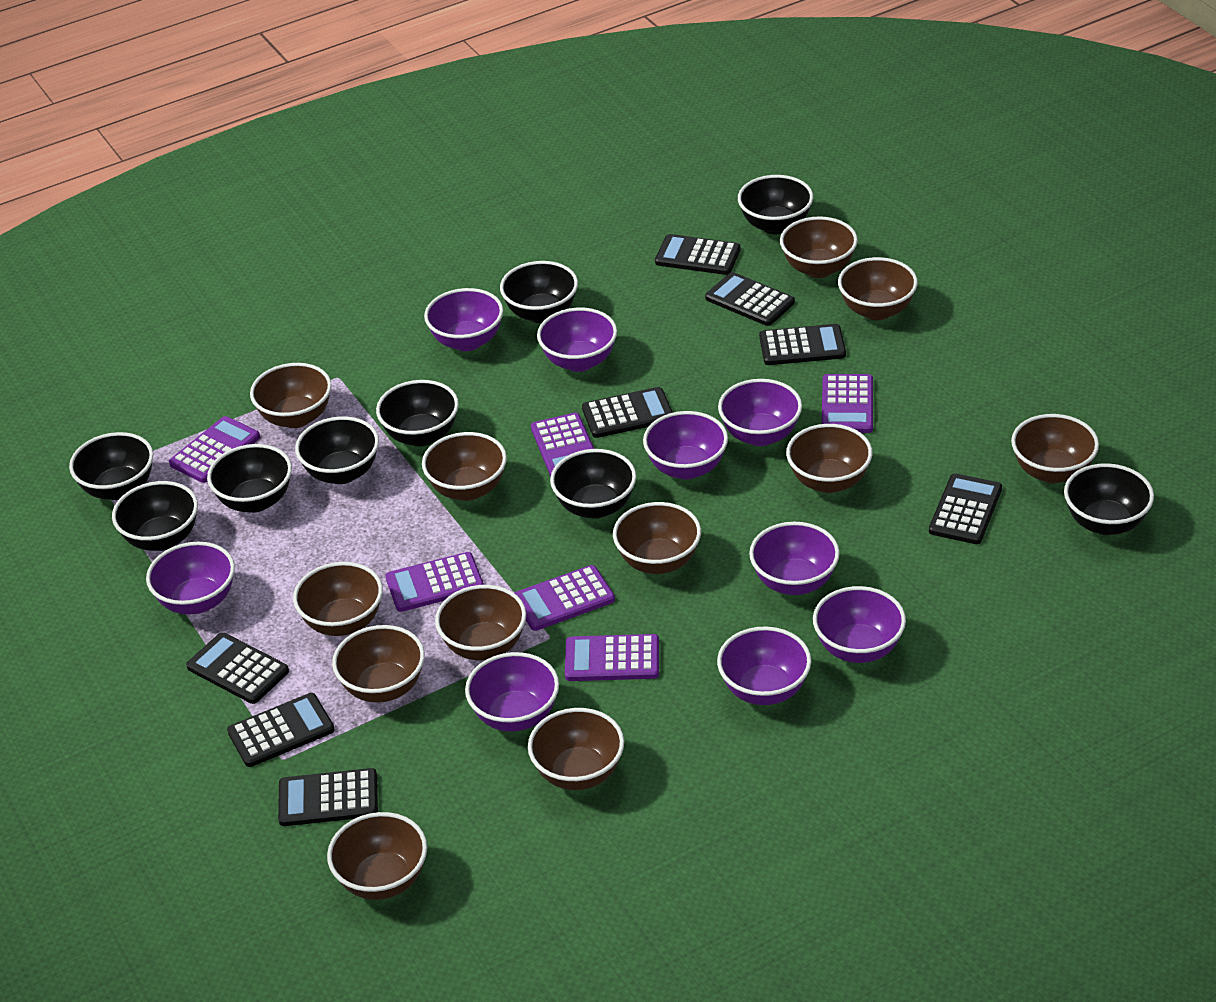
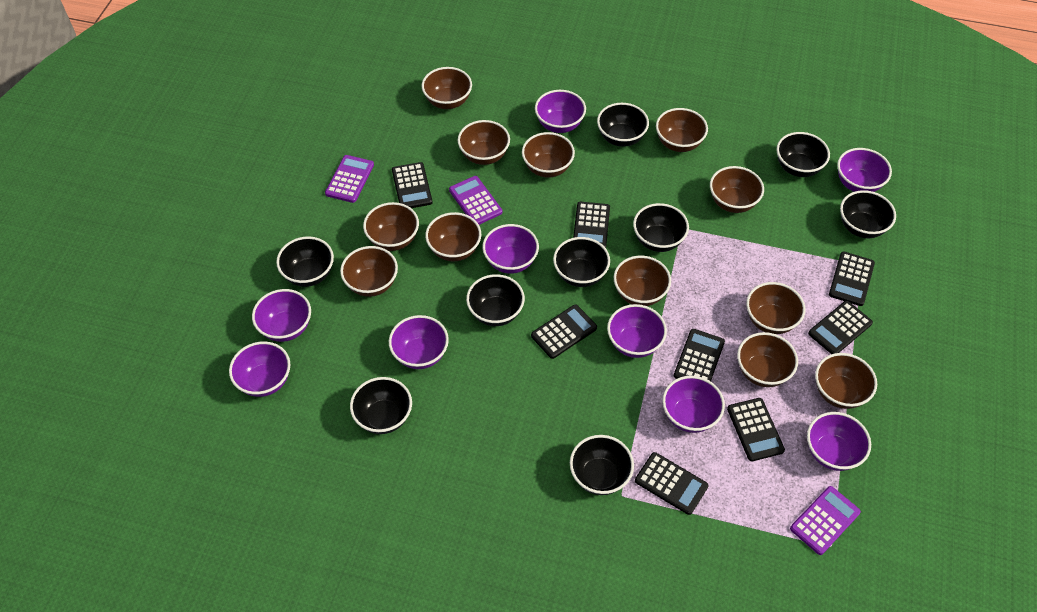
purple calculator: [169,416,260,483] [386,552,484,612] [514,565,615,631] [531,413,594,477] [565,634,659,681] [822,374,873,433] = 6 -> [325,155,374,203] [449,176,502,225] [790,486,861,555] = 3

